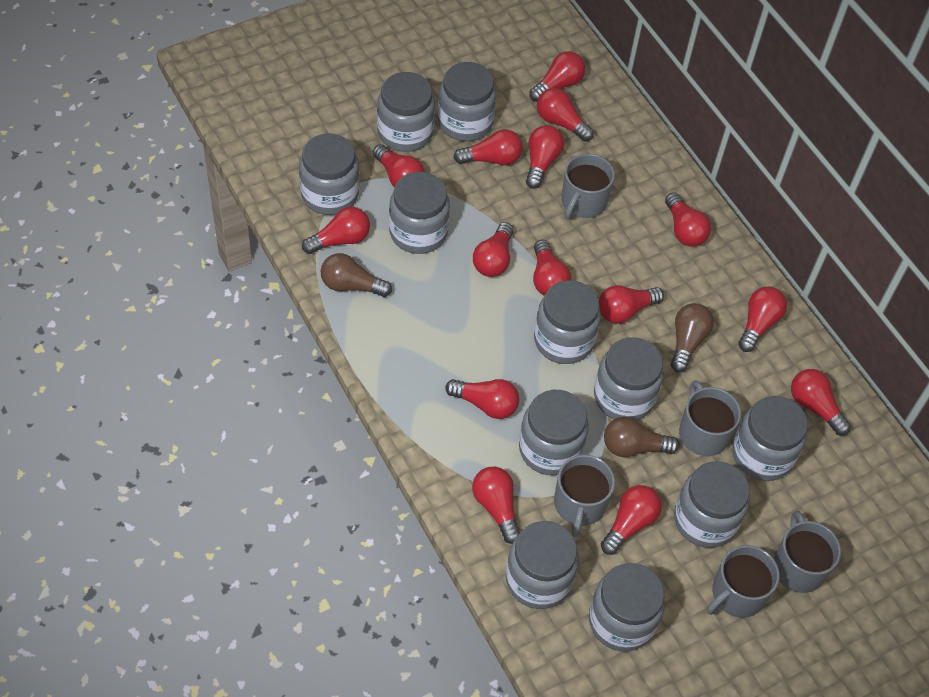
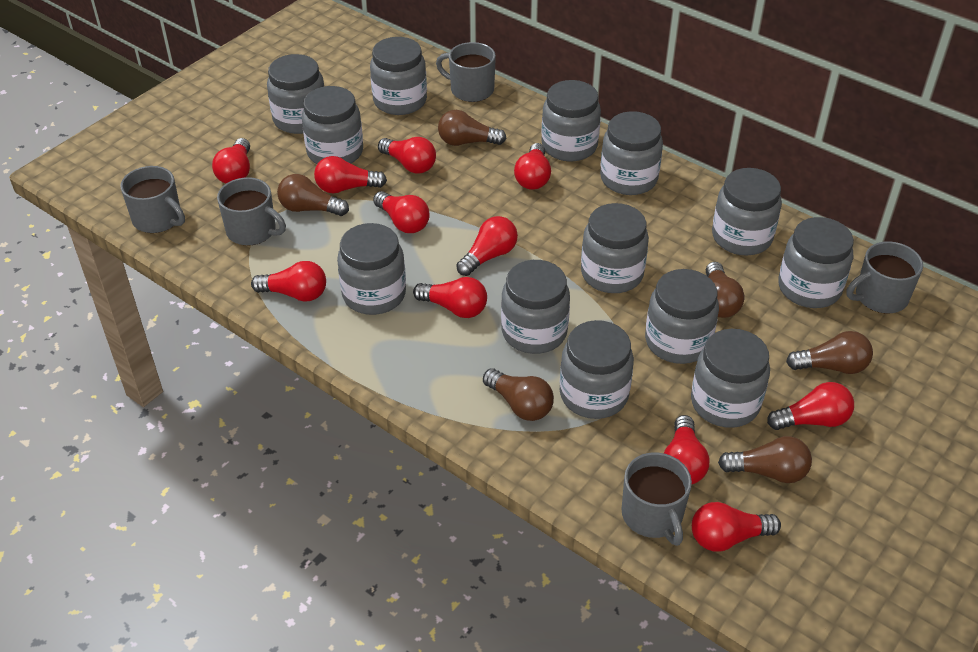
brown light bulb: [321,253,392,297] [604,417,680,457] [671,303,714,372] = 3 -> [277,174,349,216] [438,110,507,146] [483,369,554,421] [706,262,744,318] [718,436,812,483] [786,331,873,374] = 6
grey jar: [299,133,359,215] [377,72,435,152] [389,172,450,254] [438,62,496,141] [506,521,579,609] [519,390,589,475] [534,280,601,364] [589,563,665,652] [594,337,664,421] [674,461,750,548] [732,396,808,481] = 11 -> [267,54,324,134] [302,86,363,164] [337,223,406,315] [370,37,427,115] [501,260,570,354] [541,80,601,162] [560,320,634,419] [581,203,649,293] [600,111,663,195] [645,269,719,364] [691,329,770,428] [712,168,782,255] [778,217,854,308] = 13
red light bulb: [302,207,370,254] [373,144,425,187] [445,379,519,419] [453,129,523,165] [472,467,521,544] [473,222,514,277] [526,125,564,189] [529,51,585,102] [533,240,571,296] [537,88,594,142] [599,285,664,324] [601,485,662,555] [665,192,711,247] [738,287,787,352] [791,369,851,436] = 15 -> [212,138,250,183] [251,261,326,302] [314,156,387,193] [373,191,430,233] [378,137,436,174] [413,277,487,318] [456,216,518,276] [514,143,551,190] [664,415,709,484] [692,502,781,552] [767,382,854,430] = 11

